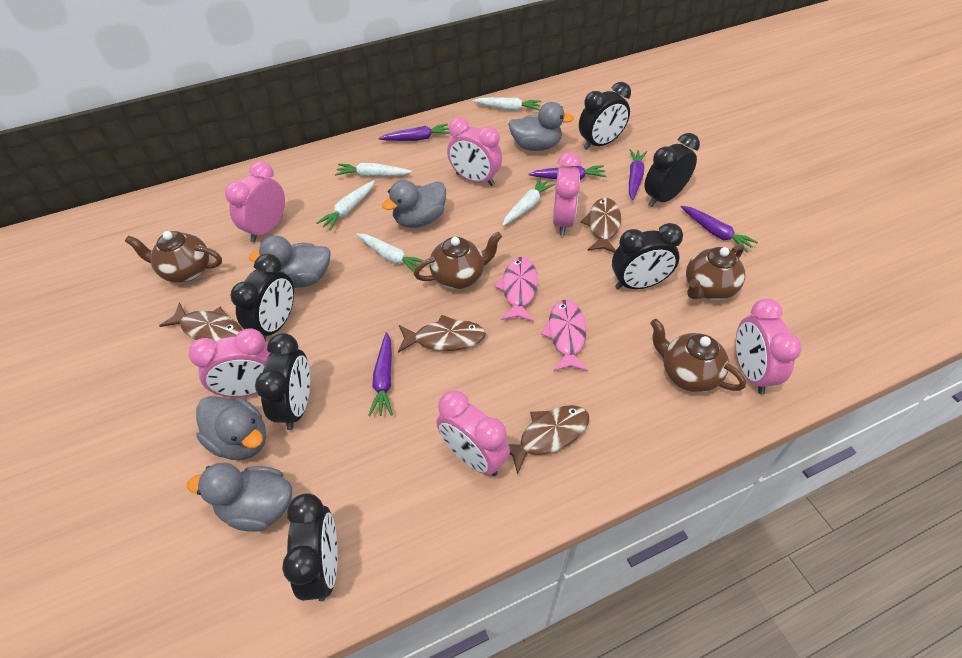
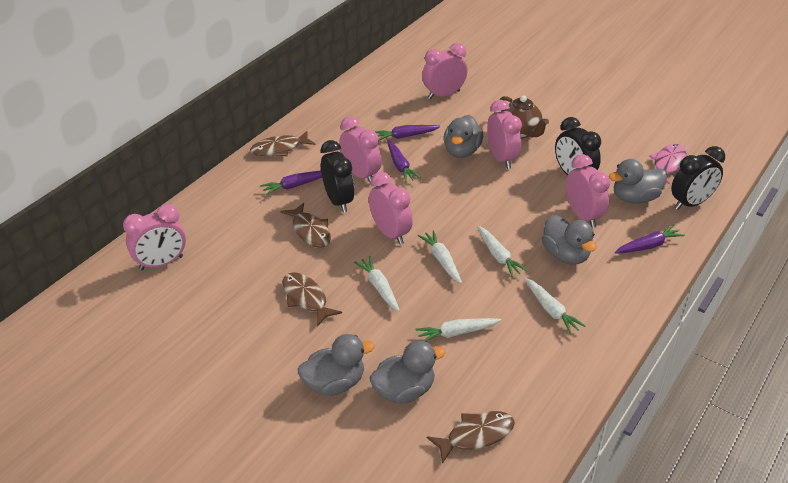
black clock: [231,254,294,341] [255,333,310,430] [282,494,338,601] [579,82,631,150] [612,223,683,289] [644,133,700,207] = 6 -> [321,140,354,213] [555,117,601,175] [671,146,725,210] = 3
brown teapot: [125,231,222,283] [414,232,502,289] [650,319,746,392] [686,244,745,300] = 4 -> [500,95,549,139] = 1
pink fish: [494,257,538,322] [541,300,588,372] = 2 -> [649,144,687,184] = 1
purple carrot: [368,332,393,416] [378,124,449,141] [529,165,607,180] [629,149,647,200] [681,206,758,253] = 5 -> [260,171,322,196] [375,125,441,140] [387,140,421,182] [615,225,685,254] = 4

